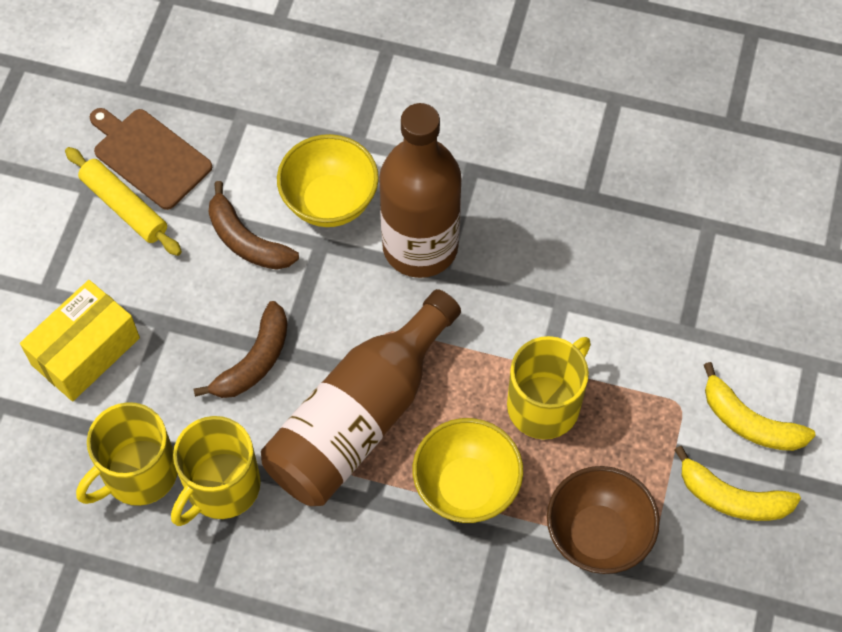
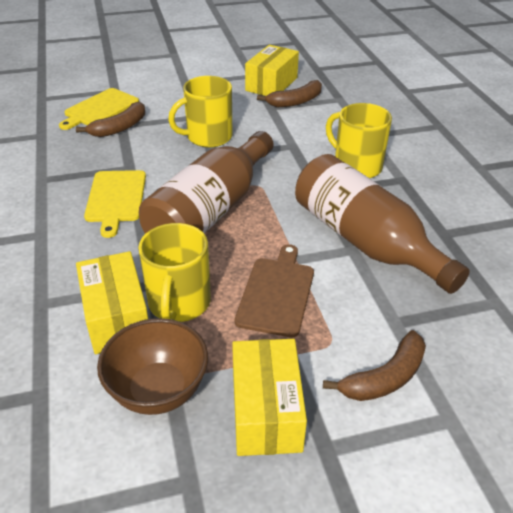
brown banana: [194,301,288,398] [209,181,299,270] = 2 -> [76,102,145,137] [257,80,322,107] [323,330,426,401] = 3
yellow banana: [674,446,801,521] [704,362,816,451] = 2 -> none = 0
yellow bowl: [277,134,379,227] [413,418,523,523] = 2 -> none = 0
yellow box: [20,280,140,401] = 1 -> [76,251,148,354] [232,339,307,456] [245,45,299,96] = 3
yellow cutting board: none = 0 -> [59,88,139,130] [84,170,146,238] = 2
yellow rolling pin: [65,147,182,256] = 1 -> none = 0

